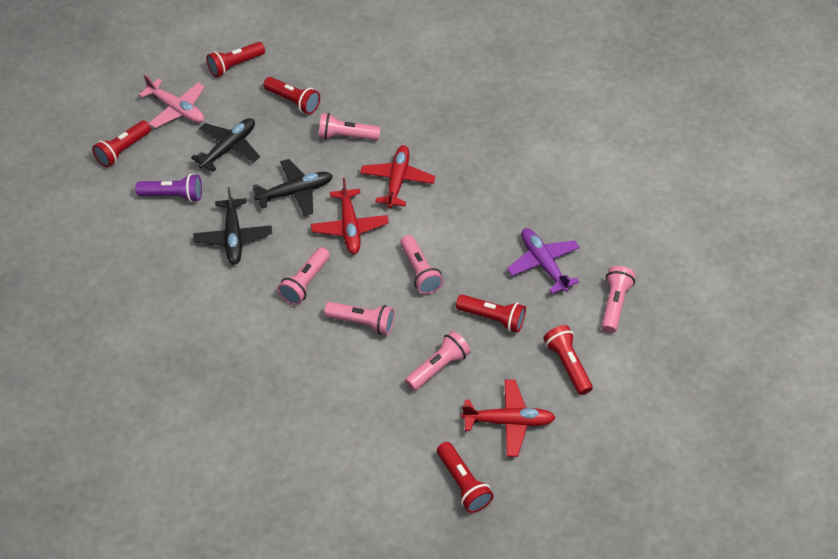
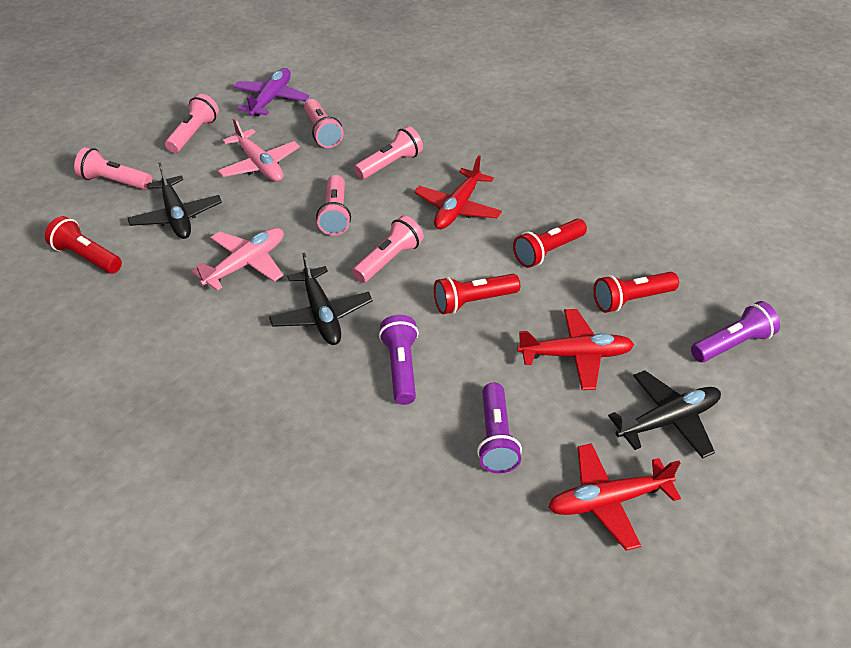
pink plane: [139,74,205,128] = 1 -> [192,228,284,291] [218,118,300,182] = 2
purple flashlight: [135,174,202,202] = 1 -> [379,315,419,405] [477,383,522,473] [691,301,780,362] = 3
red flashlight: [92,121,151,167] [206,42,265,77] [264,77,320,114] [437,442,494,513] [456,295,526,333] [543,325,593,395] = 6 -> [45,216,122,274] [434,274,520,314] [513,219,587,268] [593,272,679,313] = 4

